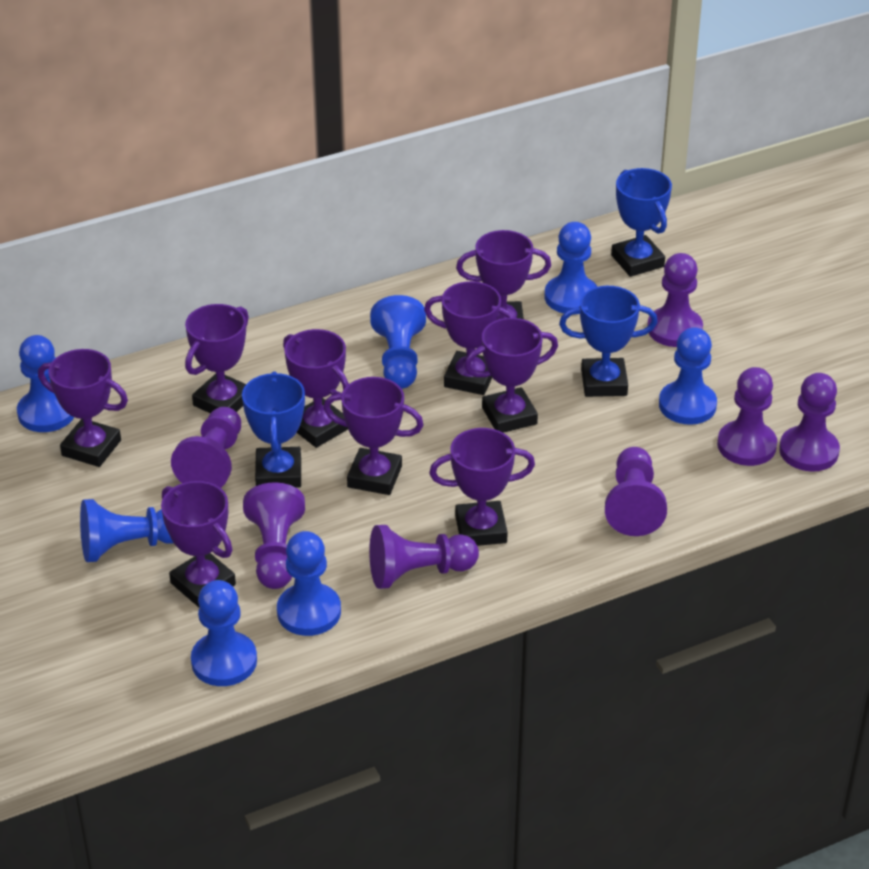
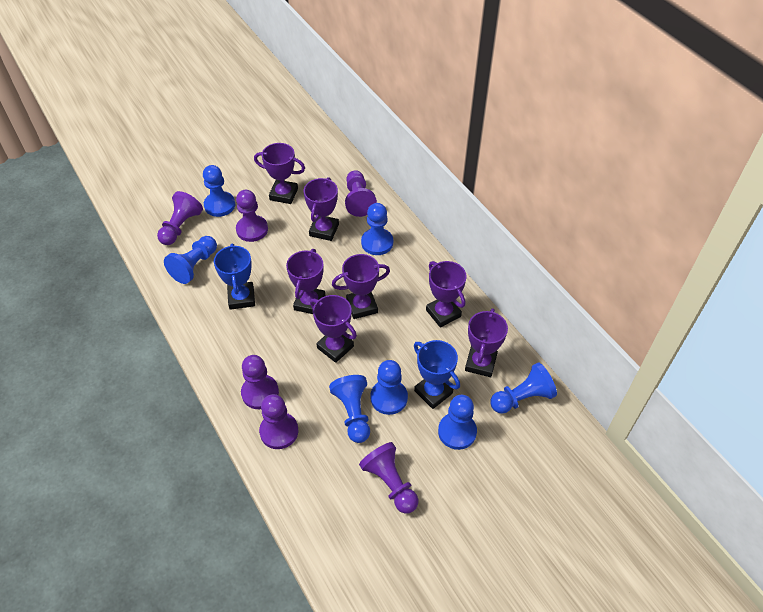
blue trophy: [242,371,305,488] [559,286,658,397] [611,168,672,277] = 3 -> [214,244,255,310] [414,340,460,409] = 2
purple pawn: [171,407,241,488] [243,482,305,589] [369,525,479,589] [605,447,667,536] [647,253,703,347] [717,367,777,466] [779,373,840,472] = 7 -> [157,191,203,245] [236,190,268,242] [241,355,279,409] [259,394,298,449] [345,170,377,217] [359,442,419,514] = 6
purple trophy: [38,349,128,467] [161,481,236,608] [185,304,249,413] [283,329,349,448] [324,377,424,495] [424,281,515,395] [429,428,535,546] [456,230,551,320] [464,318,558,433] = 9 -> [254,143,305,204] [286,249,326,314] [304,177,339,241] [310,295,357,363] [332,254,390,319] [426,261,467,328] [465,308,508,377] = 7

